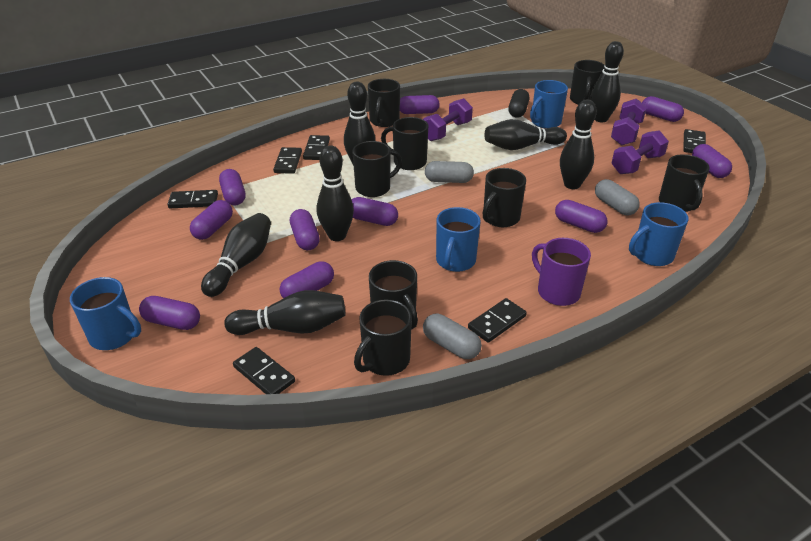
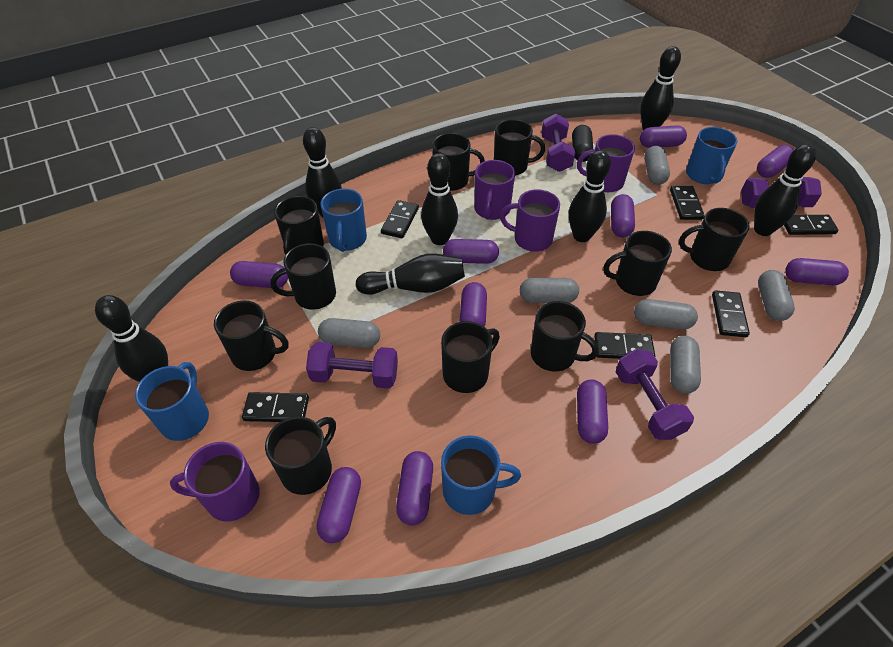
black mug: [352,141,402,197] [354,299,412,376] [368,79,400,127] [369,260,418,329] [381,117,428,170] [483,168,526,227] [570,60,605,105] [659,154,710,212] = 8 -> [214,301,289,371] [265,417,336,495] [270,243,336,310] [274,196,324,255] [432,133,485,191] [441,321,500,393] [494,119,545,176] [531,301,599,372] [603,231,672,296] [679,208,750,271] = 10
grey capsule: [423,314,482,359] [425,161,474,183] [595,179,640,216] = 3 -> [318,318,380,348] [520,278,579,303] [634,299,698,329] [644,146,670,185] [670,336,701,394] [758,270,795,321] = 6
purple dumbbell: [423,98,473,141] [611,99,647,146] [612,130,669,174] = 3 -> [306,342,398,389] [541,114,575,172] [616,349,694,440] [741,177,822,208] = 4
purple mug: [532,238,591,306] = 1 -> [170,442,260,522] [474,160,515,220] [500,189,560,252] [577,134,635,192] = 4

